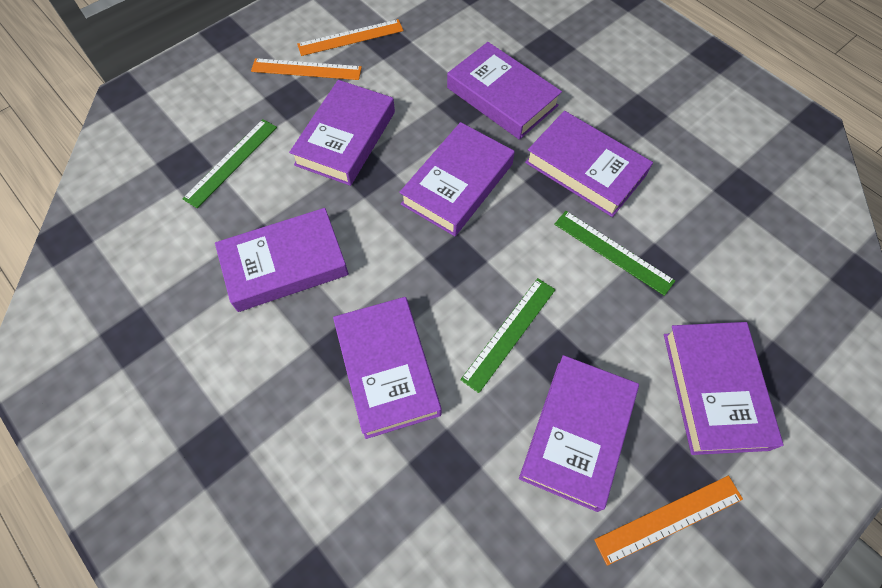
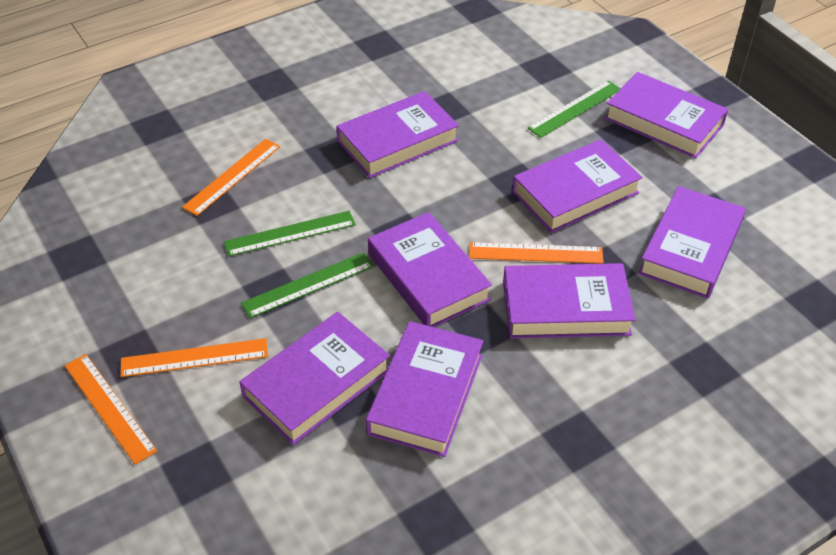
orange ruler: [251,58,362,80] [297,19,404,56] [594,476,743,566] = 3 -> [65,354,157,465] [121,338,268,377] [182,139,280,216] [469,242,604,264] = 4

